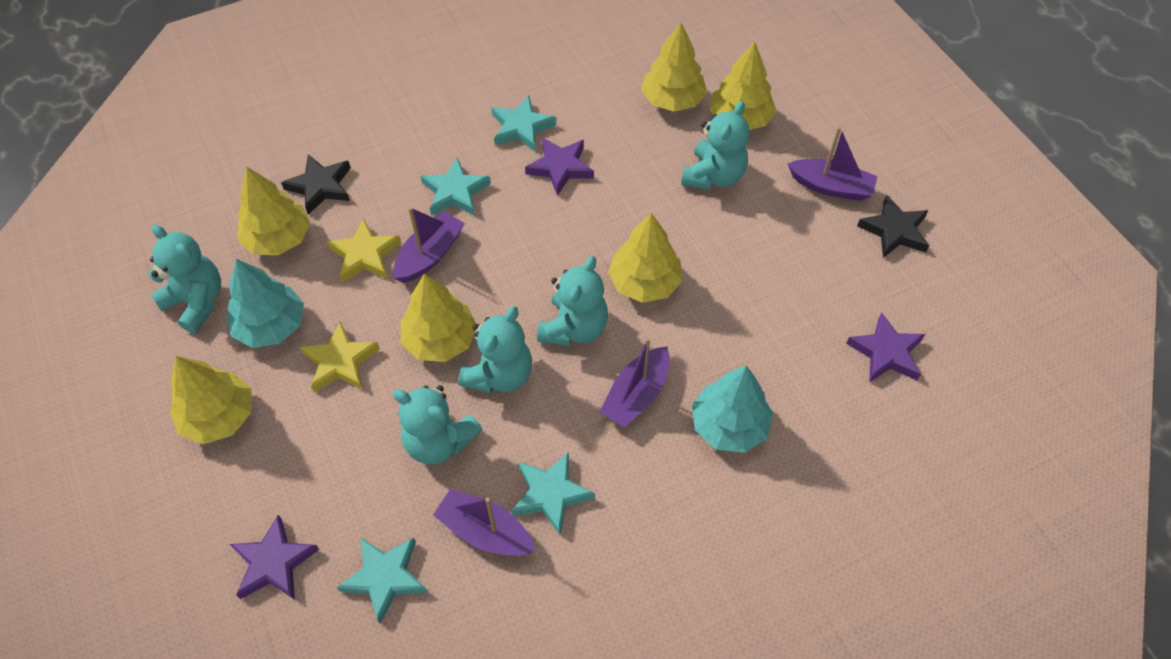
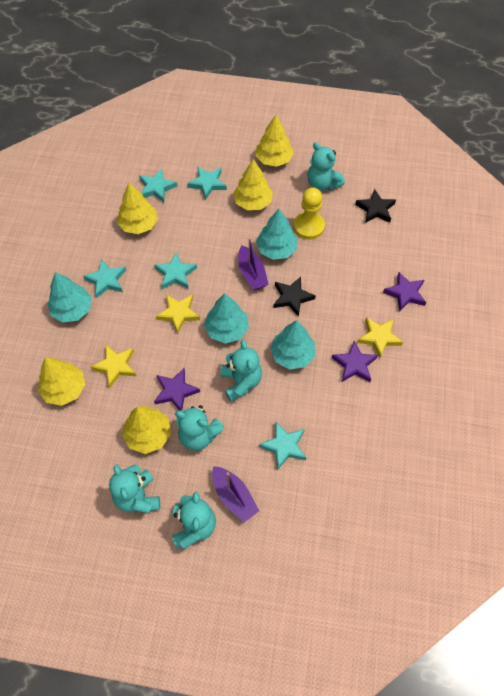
purple boat: [393,207,465,283] [433,489,536,556] [600,337,670,428] [788,127,878,201] = 4 -> [212,466,259,522] [238,238,269,290] = 2
turquoise star: [337,537,427,624] [421,158,491,216] [491,96,556,151] [512,452,595,535] = 4 -> [83,259,126,298] [139,168,177,202] [154,253,197,289] [187,166,227,200] [259,422,306,469] = 5
turquoise tree: [226,259,304,348] [692,366,773,453] = 2 -> [48,272,92,323] [204,293,249,343] [256,209,297,260] [270,320,315,369] = 4
yellow pawn: none = 0 -> [293,188,325,239] = 1
yellow star: [300,321,380,392] [327,218,401,282] = 2 -> [91,345,136,388] [156,294,200,334] [357,317,403,358] = 3
yellow tree: [170,356,251,444] [237,166,310,255] [401,274,476,362] [608,213,683,303] [641,22,707,112] [709,42,776,130] = 6 -> [38,357,85,406] [117,183,158,234] [122,406,171,454] [233,159,273,210] [256,115,294,167] = 5

